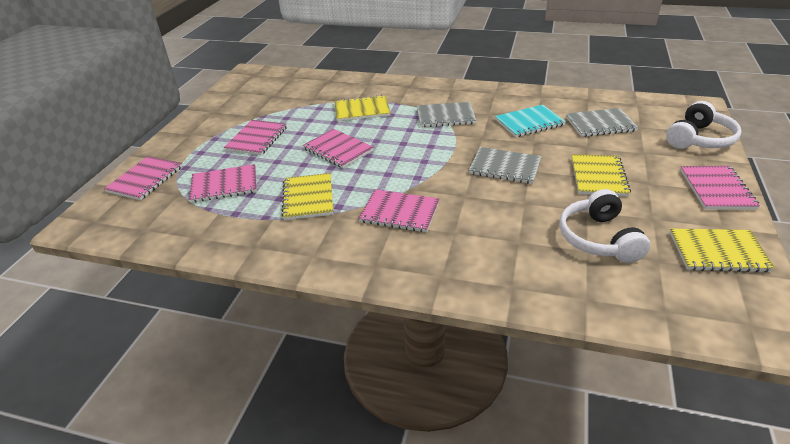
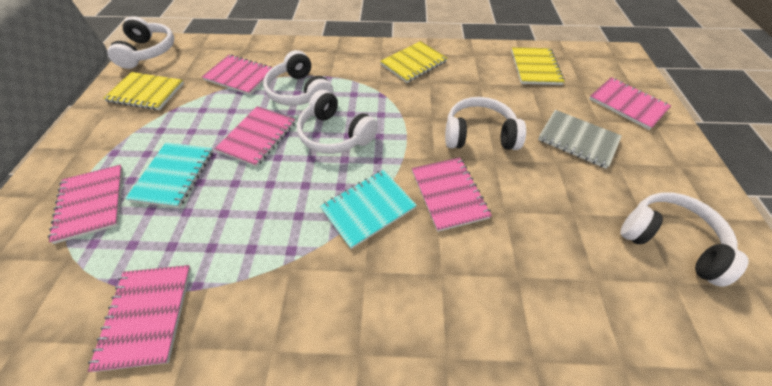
grey notebook: [417,102,476,127] [469,147,541,184] [566,108,639,137] = 3 -> [538,110,622,169] = 1
turquoise notebook: [495,105,566,137] = 1 -> [125,142,213,208] [320,170,417,249] = 2
white headphones: [559,189,650,263] [666,101,742,149] = 2 -> [107,16,174,69] [263,50,333,106] [297,90,378,154] [445,97,526,150] [620,193,749,287] = 5
yellow notebook: [281,173,333,220] [334,95,391,122] [572,154,631,197] [670,229,775,272] = 4 -> [103,72,184,110] [380,41,448,83] [511,47,565,85] = 3

